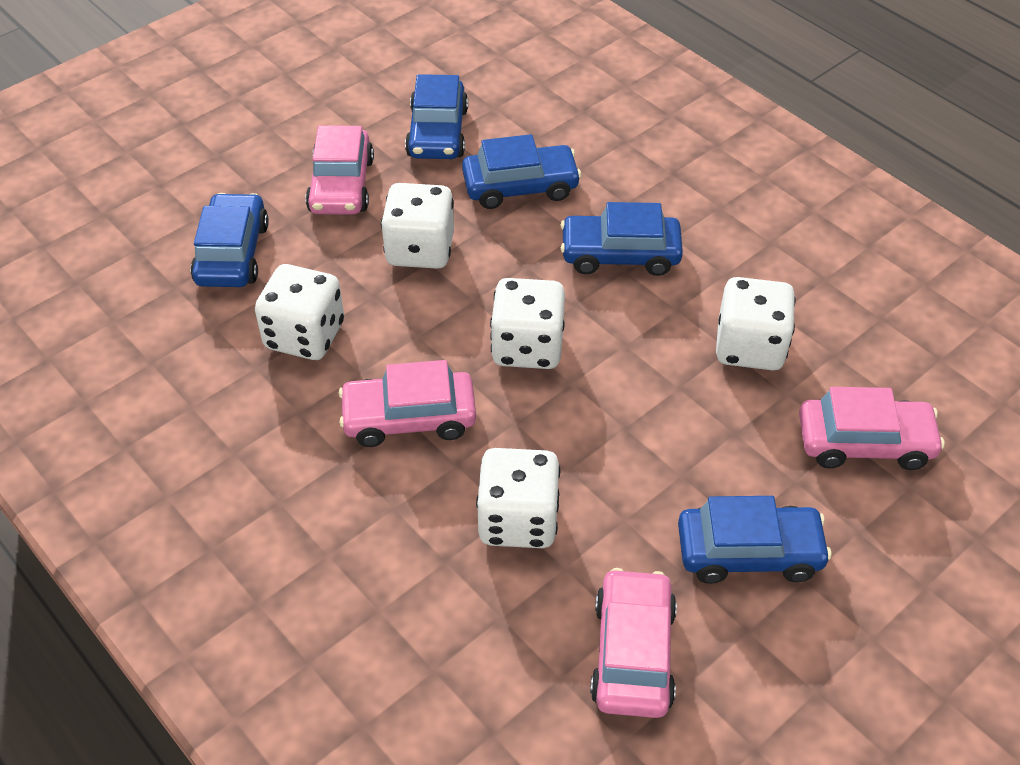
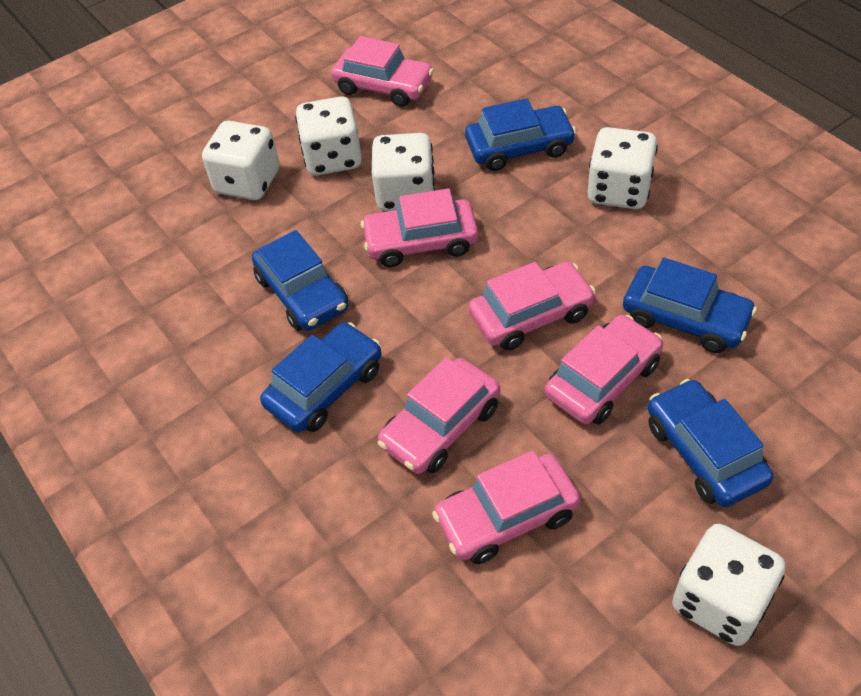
pink car: [305,126,374,214] [339,360,476,447] [590,568,677,718] [799,387,945,470] = 4 -> [331,36,434,107] [361,188,478,267] [378,357,500,474] [432,450,580,564] [469,262,596,350] [545,315,663,424] = 6

